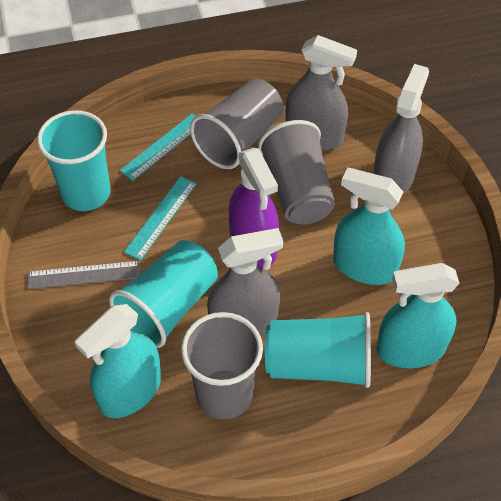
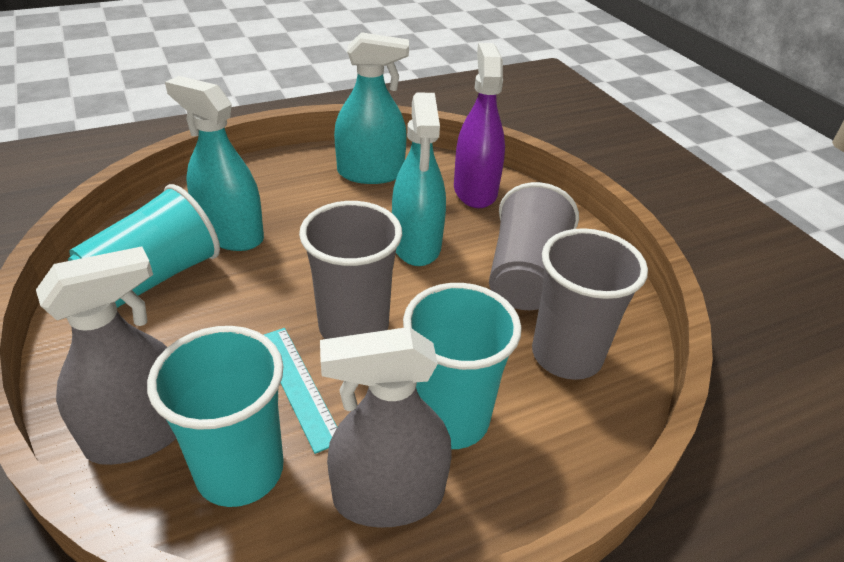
grey ruler: [27,261,140,289] = 1 -> none = 0
grey spray bottle: [207,228,283,336] [286,35,357,150] [373,64,429,195] = 3 -> [36,246,177,465] [320,327,451,528] = 2
turquoise ruler: [120,114,196,181] [124,176,197,260] = 2 -> [264,328,337,454] = 1

